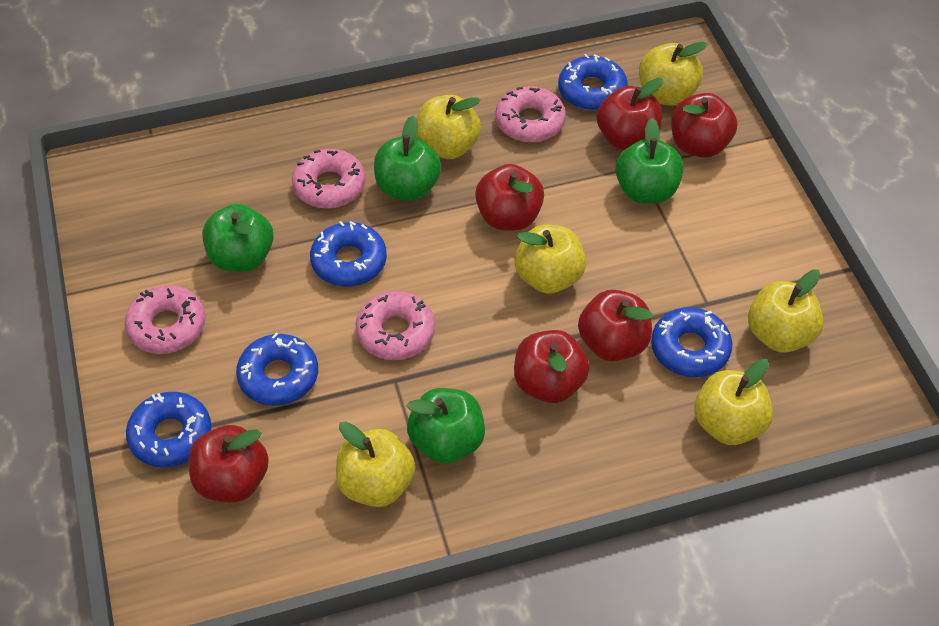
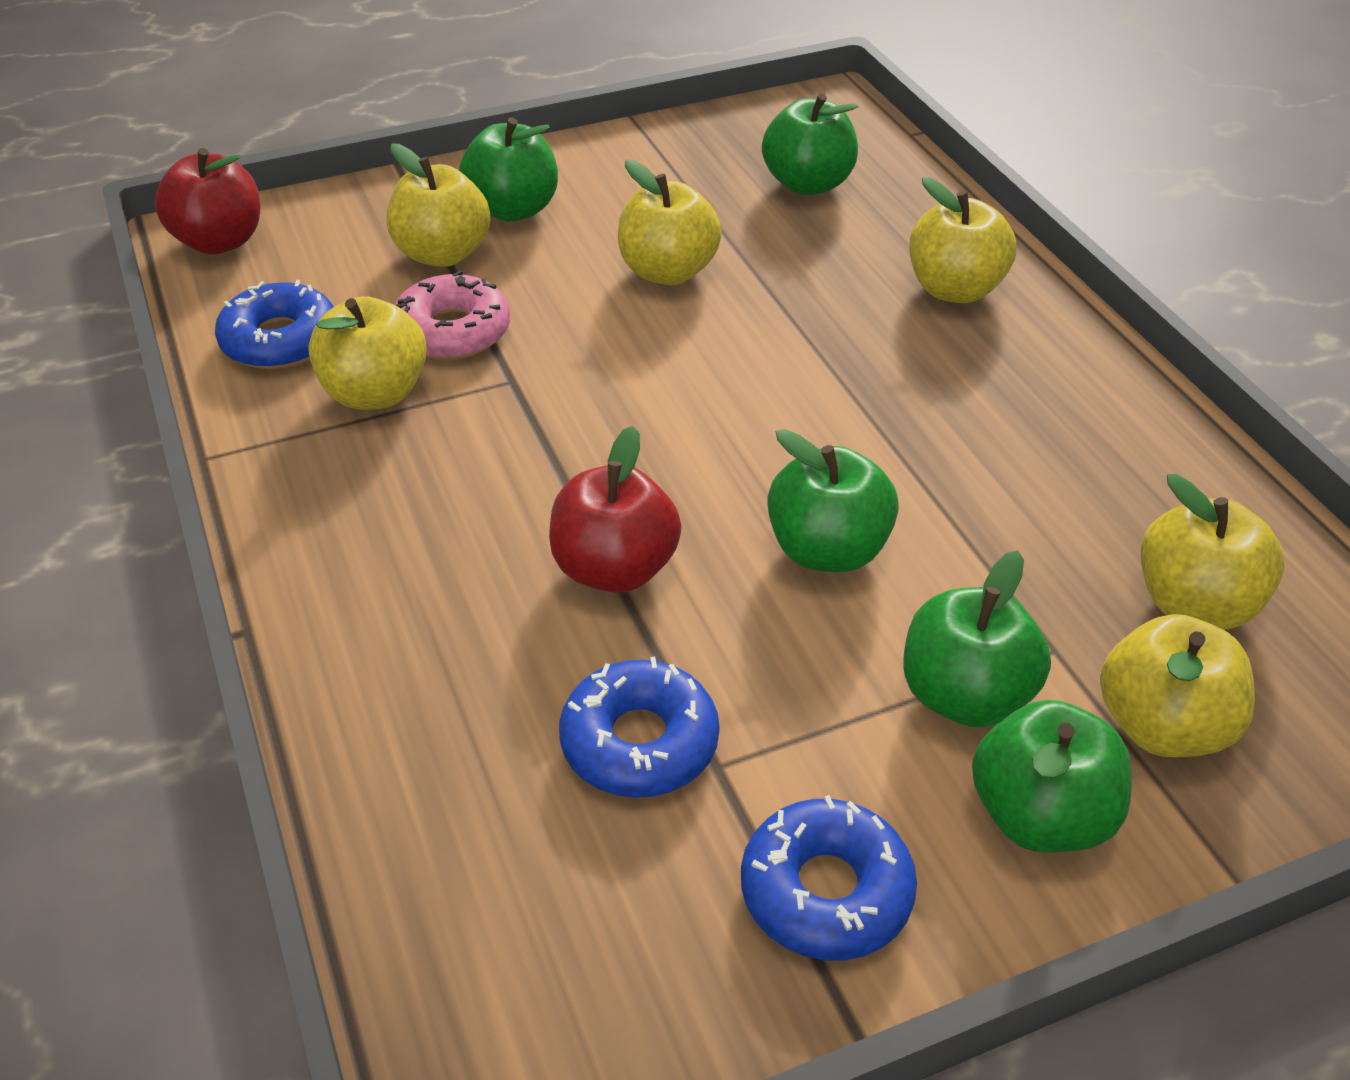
blue donut: [126,392,211,468] [236,332,318,406] [310,221,387,287] [558,54,628,110] [651,307,733,377] = 5 -> [215,280,334,369] [559,657,719,798] [741,795,917,960] = 3
green apple: [202,204,273,272] [374,116,441,201] [406,388,485,464] [615,118,684,204] = 4 -> [459,117,558,222] [762,93,858,195] [767,429,899,572] [903,551,1051,728] [972,700,1132,853] = 5
pink donut: [125,285,205,354] [292,149,365,209] [355,291,435,360] [495,86,566,143] = 4 -> [394,270,510,360] = 1
red apple: [188,425,269,502] [475,164,544,230] [514,330,590,403] [578,290,653,361] [597,78,663,150] [671,93,737,158] = 6 -> [154,148,260,255] [549,426,681,593] = 2

